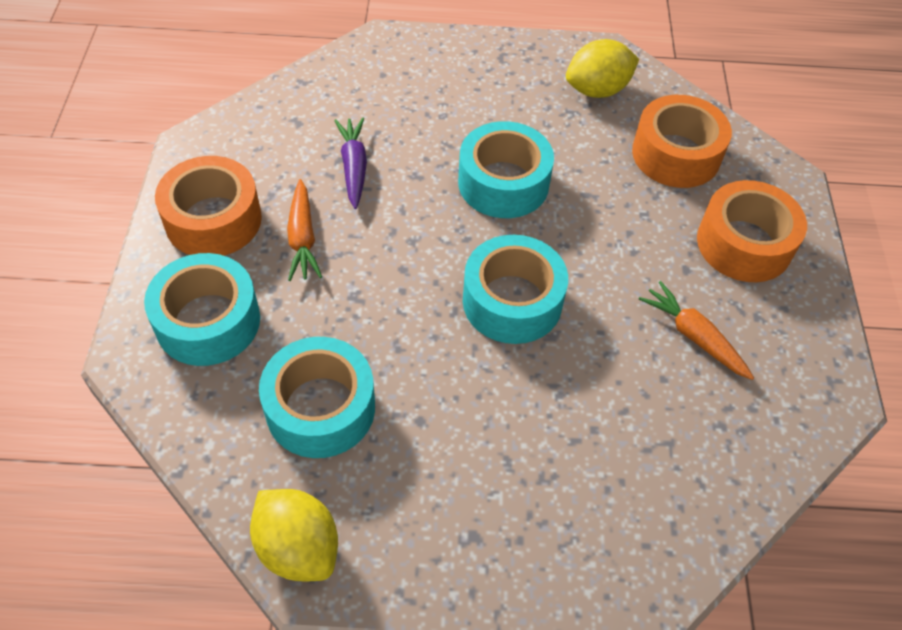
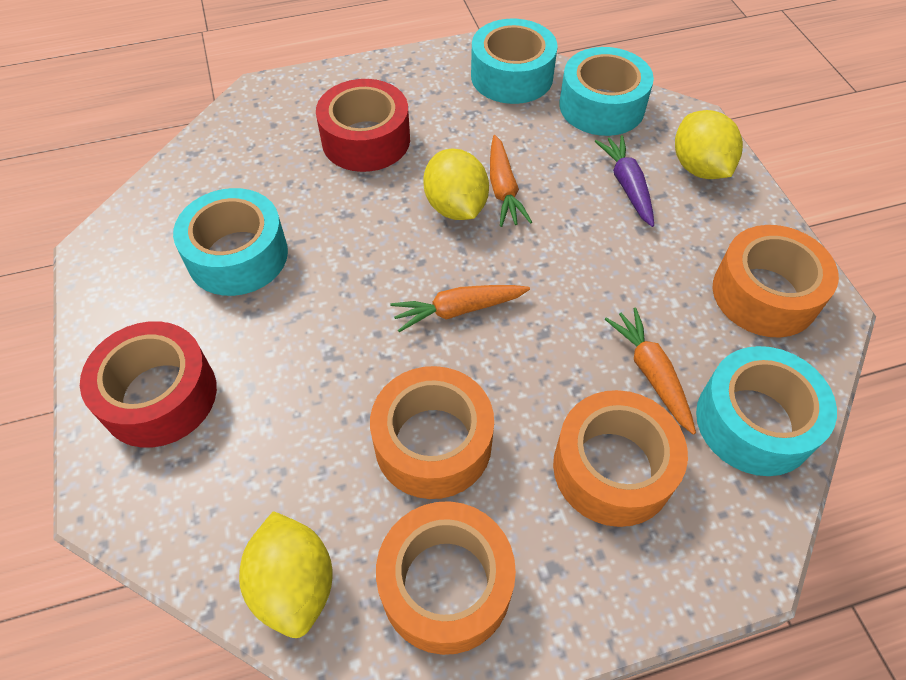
orange carrot: [287,179,322,281] [639,281,754,380] = 2 -> [390,285,530,332] [490,135,532,227] [605,307,696,435] = 3
orange tape: [155,156,262,256] [632,95,732,188] [697,180,807,282] = 3 -> [370,366,494,499] [376,501,516,655] [553,390,688,527] [713,225,839,337] = 4
red tape: none = 0 -> [80,321,217,448] [316,79,410,172] = 2
yellow lemon: [250,489,338,581] [566,39,639,98] = 2 -> [239,511,333,638] [423,149,489,220] [675,110,743,179] = 3

